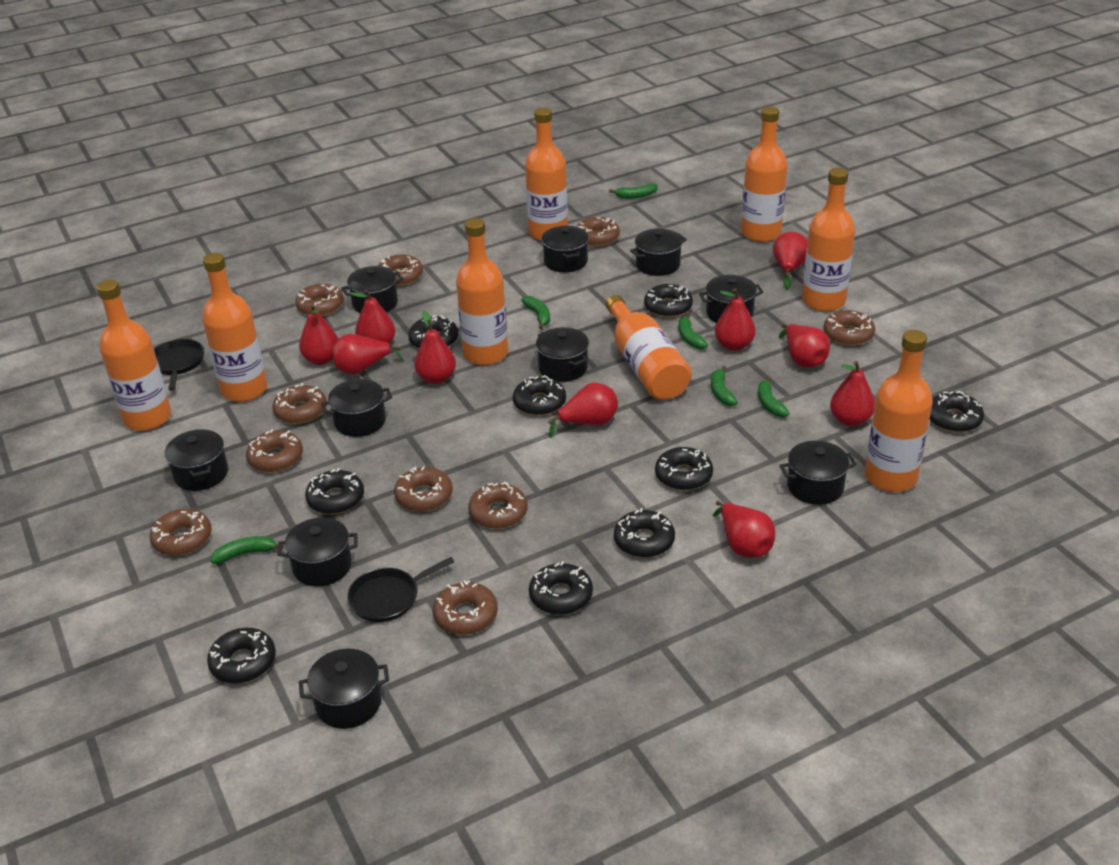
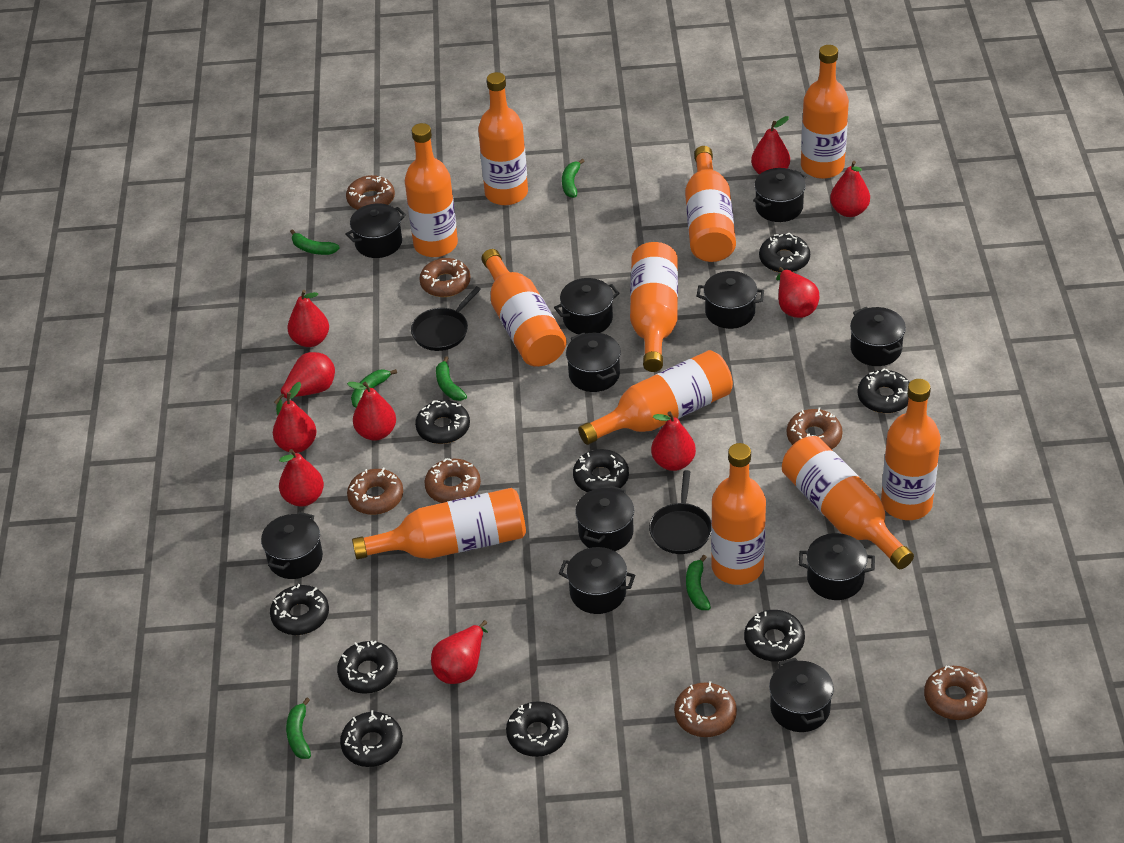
black pot: [165,429,228,491] [278,518,358,587] [299,649,389,729] [321,379,392,437] [341,266,403,313] [536,327,589,382] [542,226,589,272] [630,228,687,276] [699,275,763,323] [779,441,857,505] = 10 -> [261,512,323,579] [346,203,406,258] [554,278,620,334] [559,547,635,614] [566,332,621,392] [575,486,634,551] [697,271,764,329] [753,168,806,222] [769,658,834,732] [799,533,875,600] [850,307,906,366] = 11
brown donut: [150,509,212,556] [246,429,303,472] [273,383,326,424] [295,284,344,316] [378,255,423,286] [394,467,453,512] [433,580,498,635] [468,482,528,529] [577,217,620,246] [823,310,875,346] = 10 -> [346,175,395,210] [347,468,403,515] [419,258,470,297] [424,458,481,503] [674,681,737,737] [787,408,843,449] [924,665,987,720] = 7
orange bottle: [97,280,171,431] [202,253,268,402] [456,218,508,365] [525,108,568,241] [606,295,692,400] [741,107,787,242] [802,168,855,312] [865,330,933,492] = 8 -> [352,488,526,559] [405,123,458,257] [478,72,528,205] [481,249,567,367] [578,350,733,445] [630,242,678,372] [685,146,736,262] [711,443,766,585] [782,436,914,569] [801,45,849,179] [881,379,941,520] = 11

